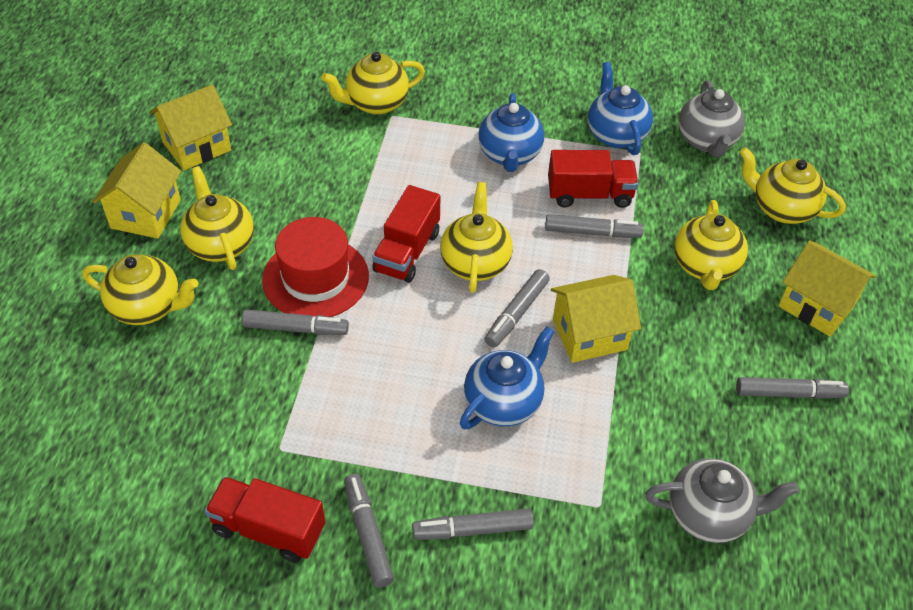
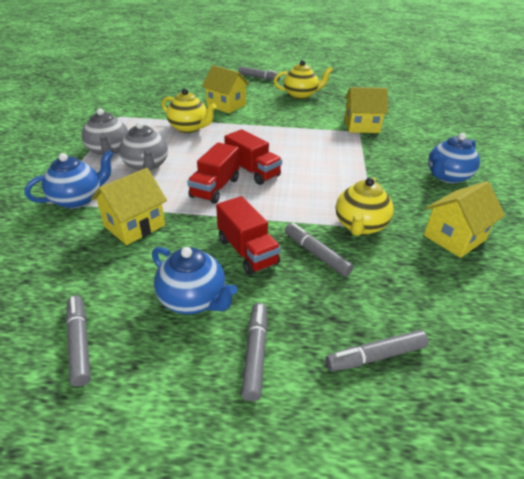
grey marker: [242,310,349,335] [344,474,394,588] [412,508,534,540] [485,269,550,348] [545,214,644,238] [736,377,849,399] = 6 -> [66,295,91,387] [239,66,281,81] [241,303,267,401] [285,223,353,277] [325,330,429,371] = 5
red hat: [262,217,369,317] = 1 -> none = 0
yellow teapot: [82,254,199,325] [180,166,254,270] [321,52,425,115] [440,182,513,293] [674,200,748,290] [740,147,846,224] = 6 -> [162,88,216,133] [274,60,333,99] [336,177,394,236] = 3

